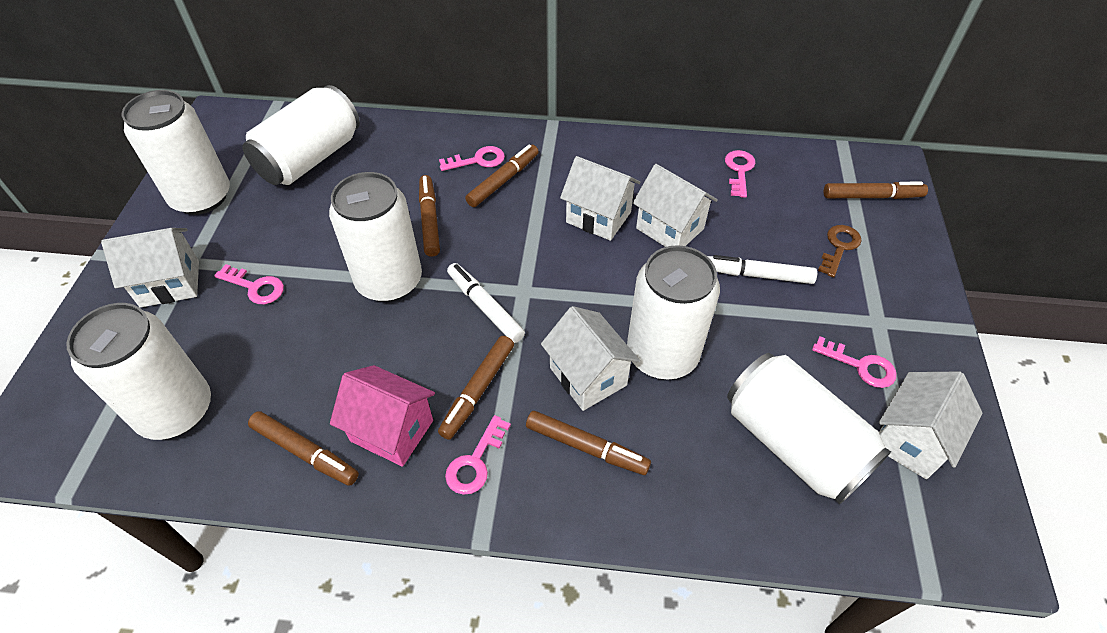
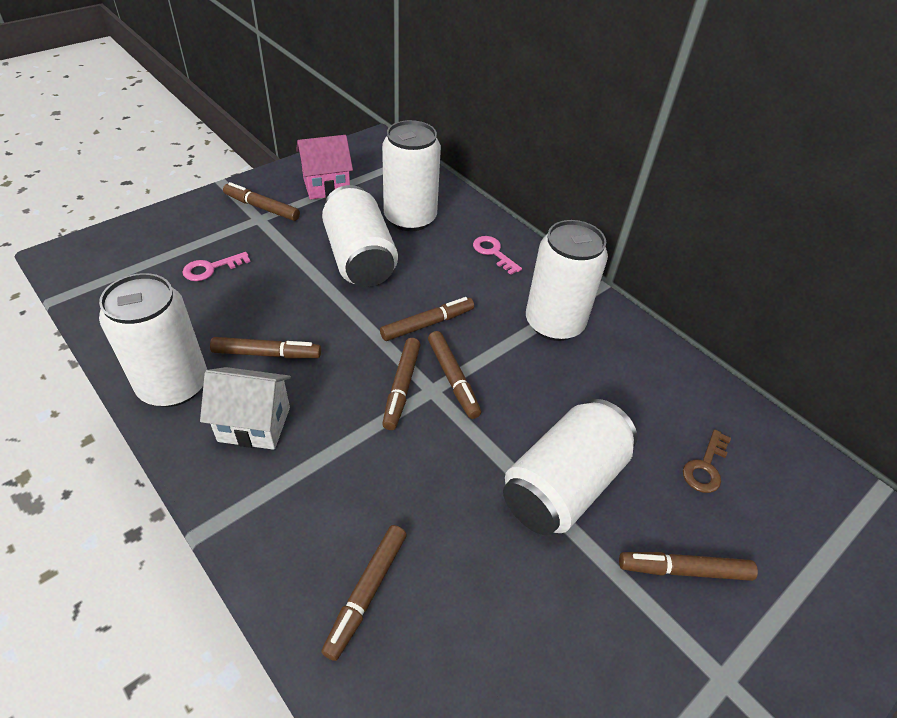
brown marker: [248,411,359,486] [419,175,440,257] [438,336,514,440] [465,144,539,207] [526,411,651,475] [824,182,928,199] = 6 -> [210,337,321,358] [223,182,300,221] [321,525,407,661] [380,297,474,341] [382,338,420,430] [428,331,481,419] [619,552,758,581] = 7
pink key: [214,264,284,304] [439,146,505,171] [445,415,511,495] [725,150,756,198] [812,336,896,388] = 5 -> [183,252,250,281] [473,236,522,275] = 2
white can: [66,303,211,440] [122,90,230,215] [242,85,360,185] [329,172,422,302] [627,245,720,380] [727,353,891,504] = 6 -> [99,273,207,407] [322,185,398,287] [382,120,441,231] [503,399,637,535] [526,220,608,341] = 5
white house: [101,228,199,308] [541,306,640,411] [560,156,641,241] [633,164,718,247] [879,371,982,479] = 5 -> [200,367,291,450] = 1
white marker: [447,263,525,343] [707,255,817,284] = 2 -> none = 0

